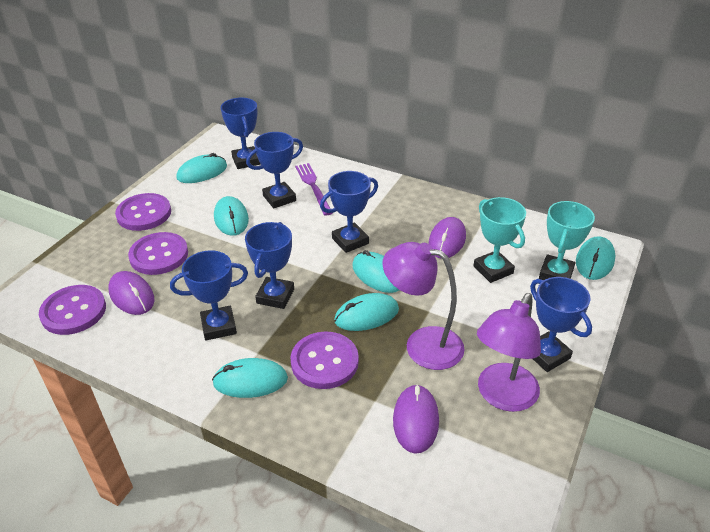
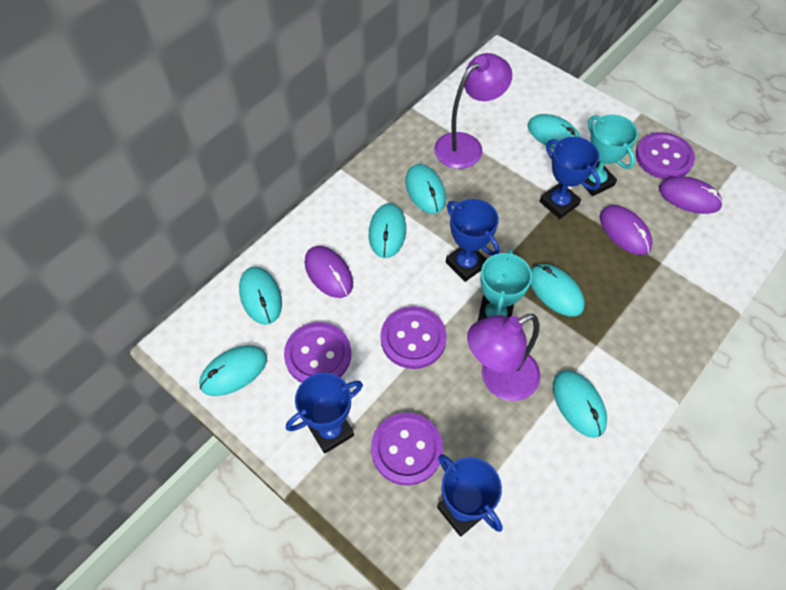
blue trophy: [170,250,248,341] [220,98,260,169] [245,222,294,309] [246,132,303,208] [320,171,378,253] [530,277,592,372] = 6 -> [286,373,363,454] [437,454,503,537] [446,199,499,282] [539,137,601,219] = 4
purple fork: [295,163,332,216] = 1 -> none = 0
turquoise mouse: [176,153,227,183] [212,358,288,398] [214,196,249,236] [334,293,399,331] [352,250,400,293] [576,236,615,280] = 6 -> [199,345,267,396] [239,267,282,325] [369,203,406,258] [405,164,446,214] [528,114,581,149] [530,264,585,317] [553,370,607,438] = 7

